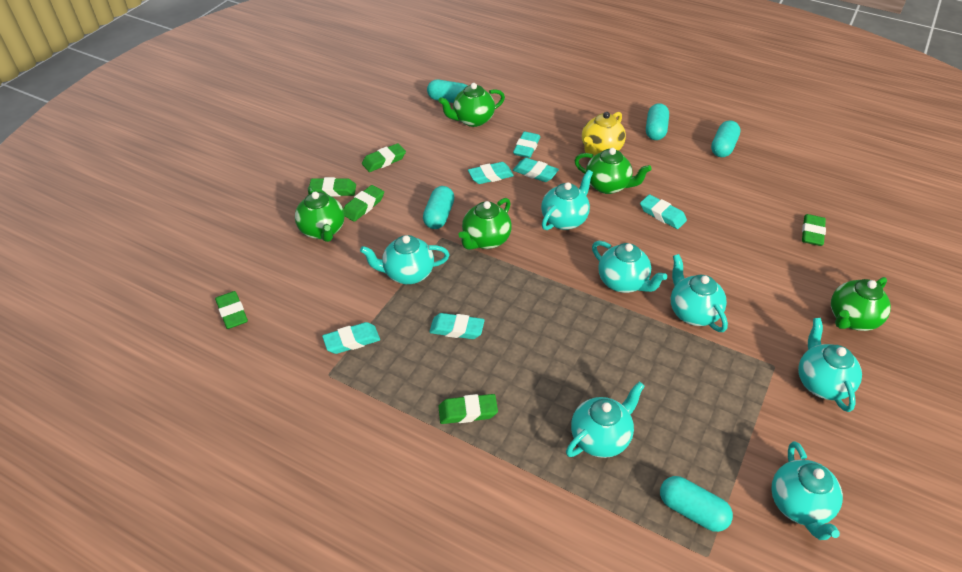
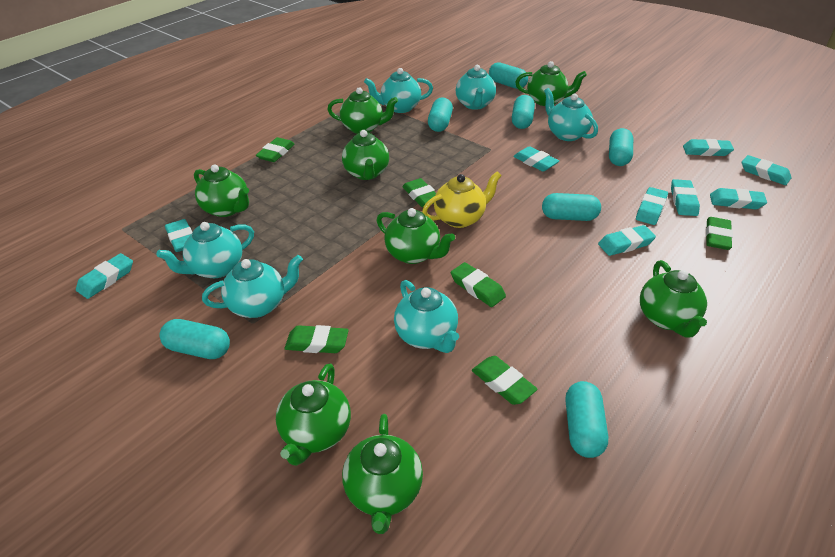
green teapot: [295,186,345,242] [438,83,505,127] [458,198,512,250] [574,148,652,194] [831,277,891,331] = 5 -> [194,164,249,217] [276,363,351,466] [327,87,398,134] [342,130,389,180] [342,414,423,534] [376,208,455,264] [515,61,587,106] [640,260,707,337] = 8
turquoise capsule: [423,186,454,229] [427,79,467,103] [646,103,669,140] [660,476,733,532] [711,120,741,157] = 5 -> [160,319,230,359] [428,97,453,132] [489,62,528,89] [512,95,535,129] [542,193,601,221] [566,381,608,458] [609,128,633,166] = 7
turquoise eraser: [322,322,380,354] [429,313,485,339] [468,162,514,184] [513,132,540,158] [513,158,559,182] [640,194,687,229] = 6 -> [76,253,133,299] [165,219,192,252] [513,146,559,172] [598,225,656,256] [636,187,668,225] [671,179,700,216] [683,139,734,156] [710,188,767,209] [742,155,792,185] = 9
turquoise teapot: [360,235,449,284] [541,170,593,230] [566,382,645,458] [592,241,667,293] [671,254,728,332] [771,441,843,540] [798,318,862,412] = 7 -> [157,222,254,278] [202,255,303,318] [364,68,433,113] [394,280,459,353] [456,65,496,110] [544,88,598,141] = 6

